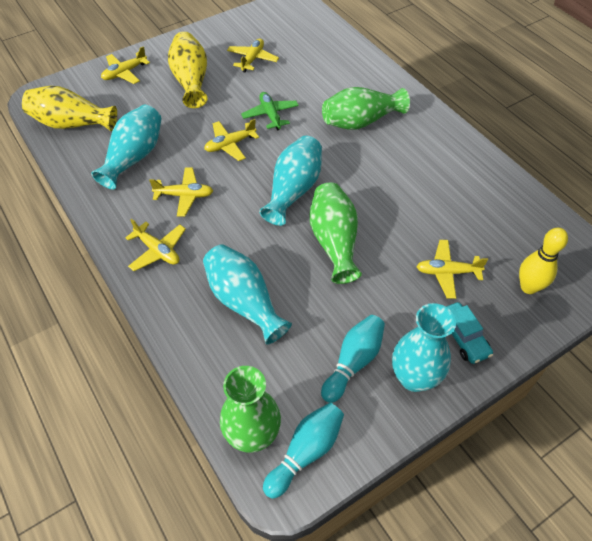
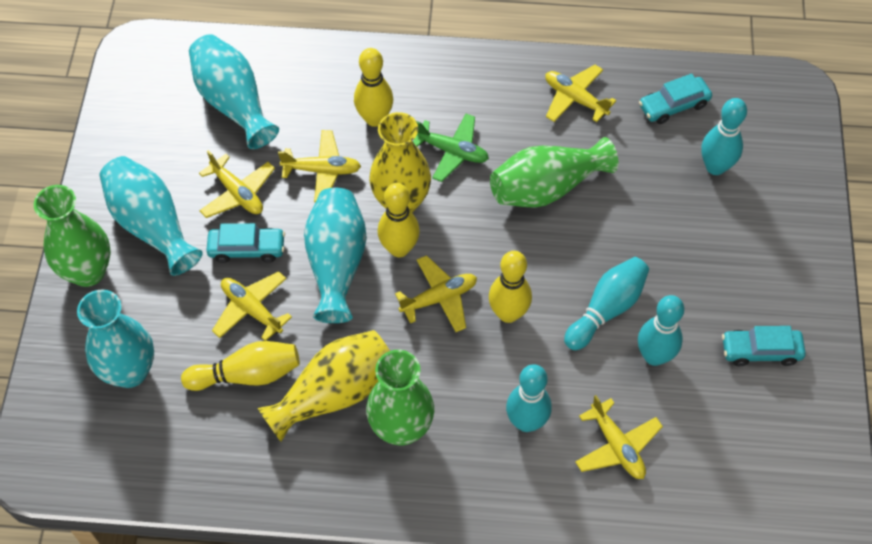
turquoise bowling pin: [263,403,344,499] [321,315,385,403] = 2 -> [506,364,552,432] [564,257,649,350] [638,295,684,366] [701,98,747,175] = 4
turquoise car: [446,302,493,364] = 1 -> [206,223,285,263] [639,74,712,124] [722,326,806,366] = 3
yellow bowling pin: [519,228,568,294] = 1 -> [181,341,300,391] [354,48,393,127] [378,183,420,257] [489,251,532,323] = 4

